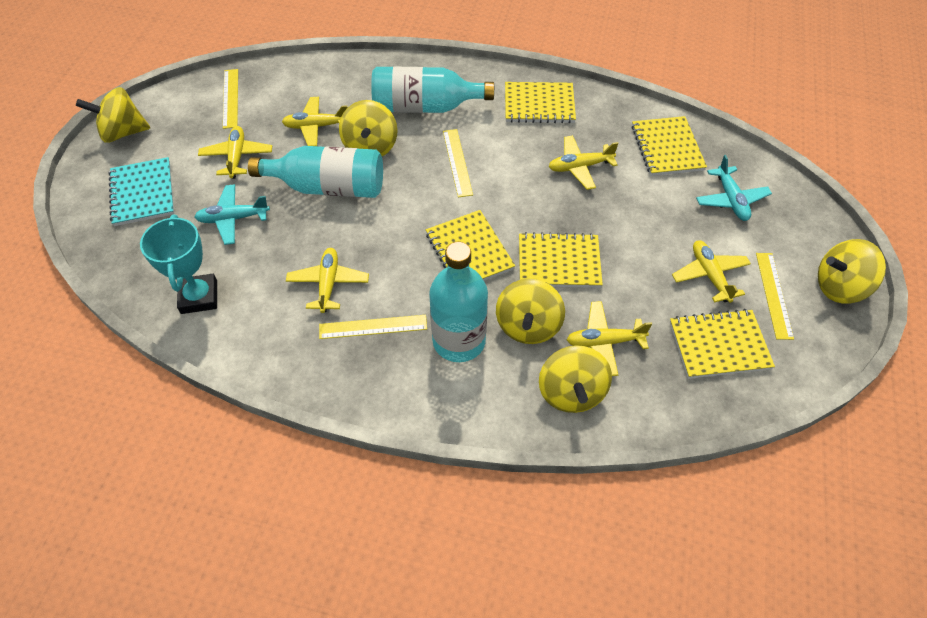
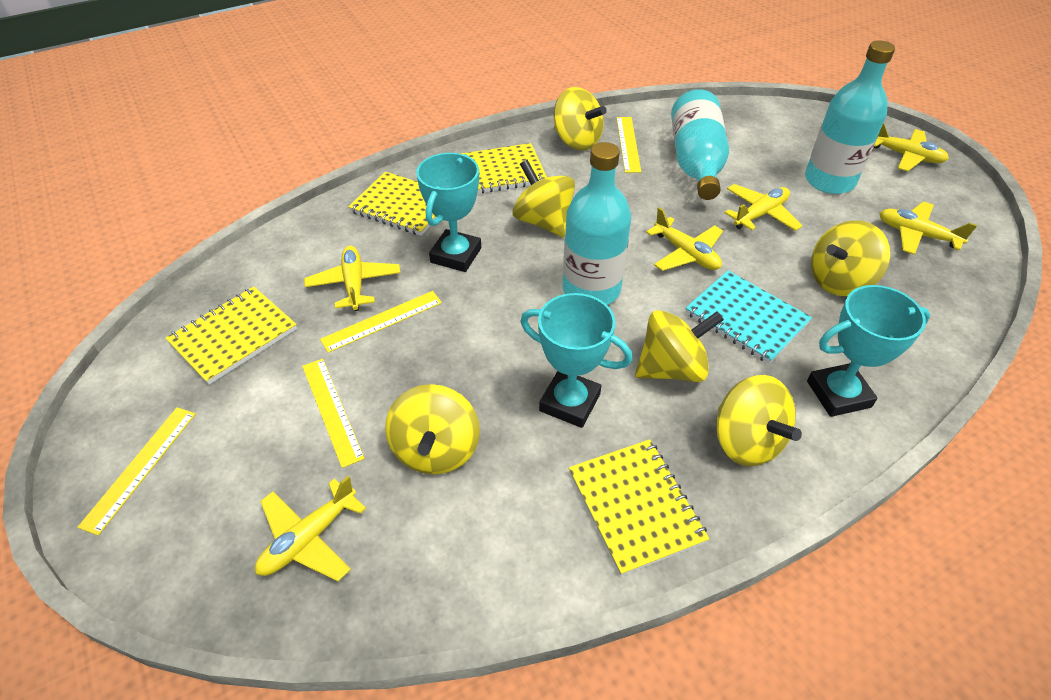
turquoise plane: [195,184,270,245] [696,155,772,221] = 2 -> none = 0
turquoise trophy: [140,215,217,314] = 1 -> [416,153,481,272] [520,293,632,428] [807,285,930,417] = 3
yellow notebook: [426,210,515,280] [505,82,576,123] [519,232,603,288] [632,116,707,176] [670,309,775,379] = 5 -> [165,287,297,384] [348,172,436,236] [461,143,547,194] [569,439,710,576] = 4
yellow spinning top: [76,87,150,143] [339,100,398,156] [496,279,565,344] [539,345,612,413] [818,239,886,304] = 5 -> [385,384,480,474] [512,160,575,237] [554,87,607,151] [635,310,724,382] [716,375,802,466] [811,220,890,296] = 6

